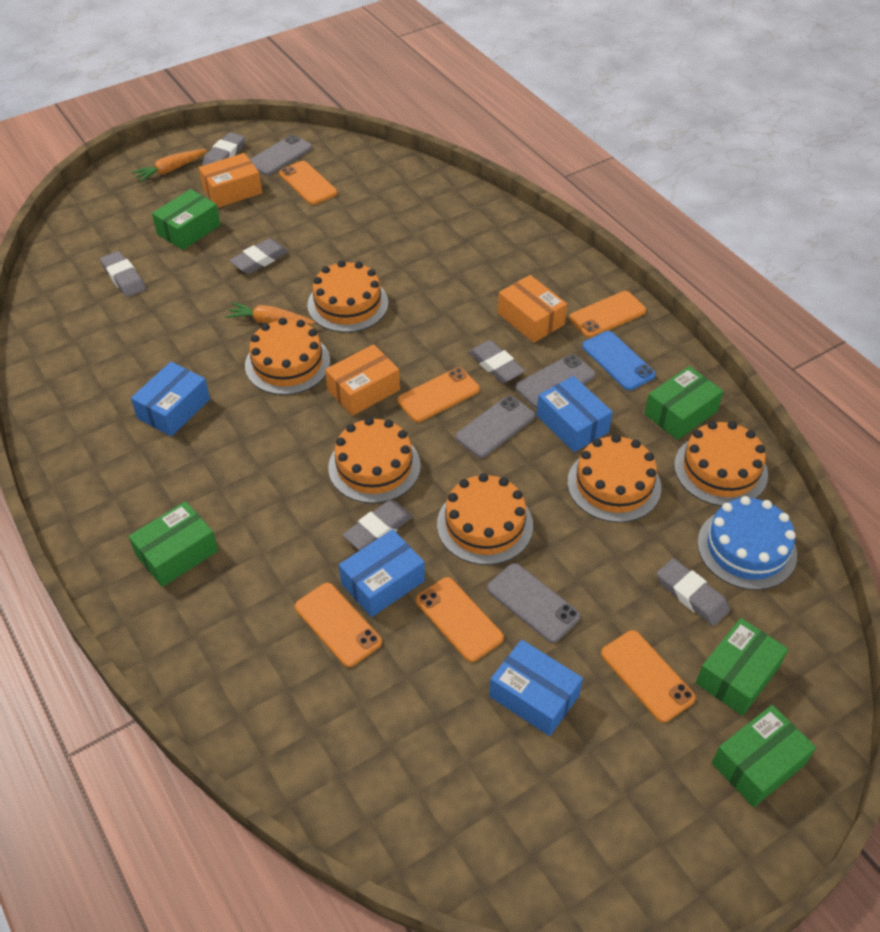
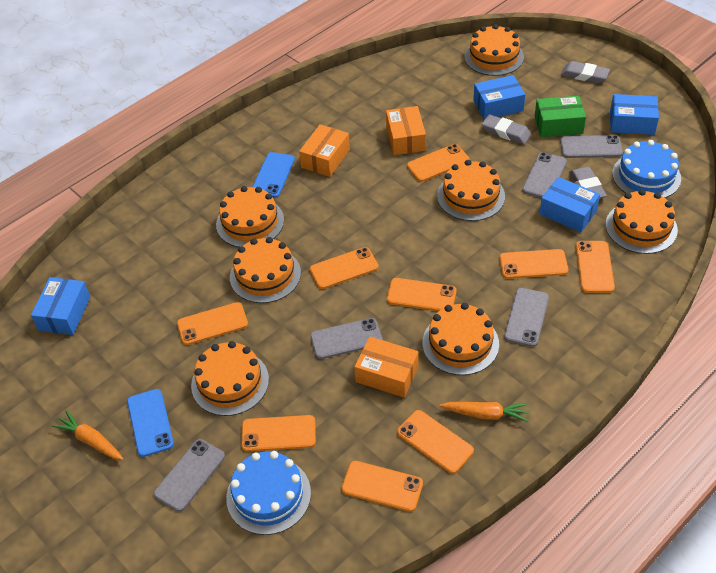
blue cake: [697,496,797,590] = 1 -> [226,451,311,535] [612,140,681,198] = 2
blue phone: [582,331,656,390] = 1 -> [127,389,174,457] [252,152,295,198] = 2
green box: [128,501,218,587] [152,189,221,250] [644,366,724,440] [696,618,788,716] [712,705,816,807] = 5 -> [535,96,586,137] = 1
grey eraser: [100,251,146,297] [202,132,245,166] [229,238,289,274] [343,500,413,550] [468,340,525,383] [657,558,730,626] = 6 -> [482,114,531,144] [561,61,610,83] [569,167,607,198] = 3
grey phone: [250,134,312,176] [455,396,535,458] [487,563,581,643] [515,354,596,408] = 4 -> [153,439,225,512] [310,318,383,359] [504,288,549,347] [522,152,567,198] [560,135,623,158] = 5
orange cake: [245,318,330,395] [307,260,388,332] [328,417,421,503] [437,473,533,565] [567,434,661,523] [674,421,768,506] = 6 -> [191,341,269,416] [216,186,284,247] [230,237,301,303] [422,303,499,375] [437,160,505,221] [464,24,524,76] [606,189,678,254] = 7
orange phone: [279,161,337,205] [295,583,382,667] [397,368,480,422] [416,577,504,662] [569,291,646,338] [601,630,696,723] = 6 -> [177,302,248,345] [241,415,316,452] [310,247,379,289] [341,461,423,512] [387,278,457,311] [397,410,474,474] [407,144,470,182] [499,249,569,279] [576,241,615,293] = 9

